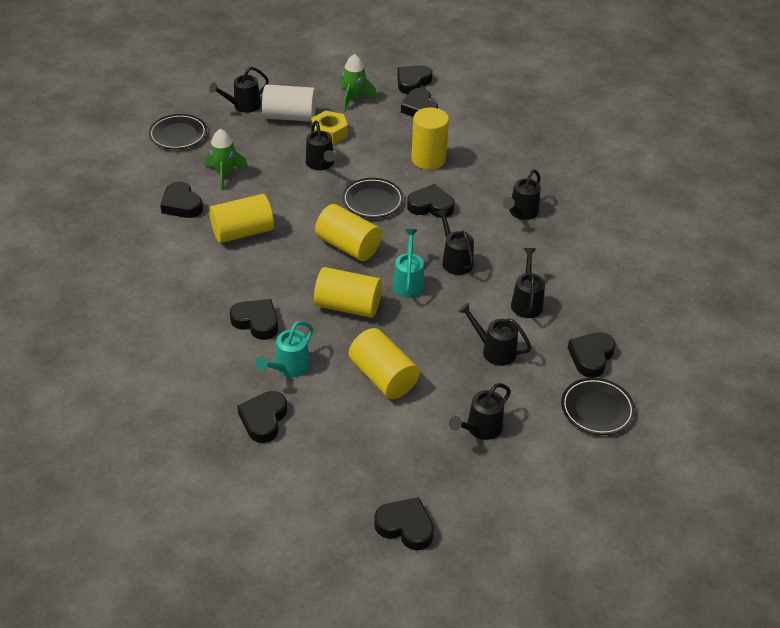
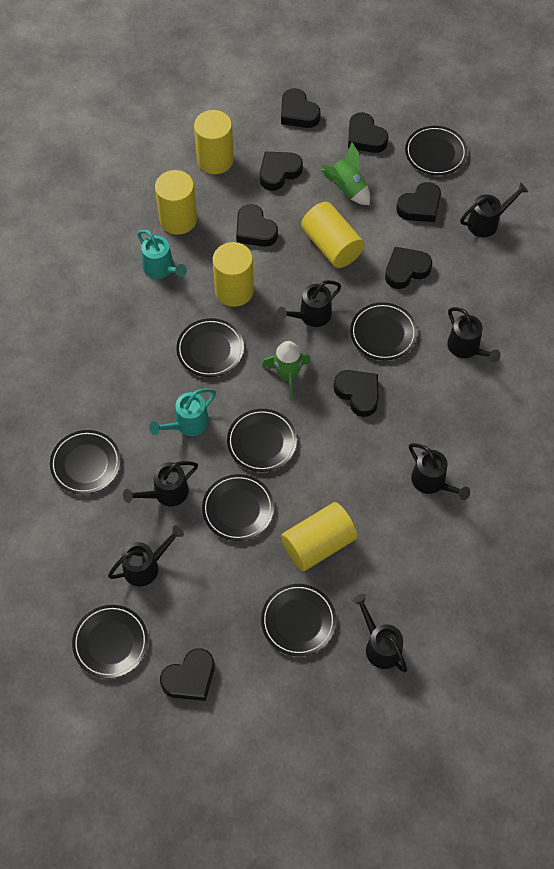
black plate: [149,114,207,149] [342,178,404,218] [561,378,635,435] = 3 -> [50,430,121,494] [72,605,148,679] [176,318,244,377] [202,474,274,541] [227,409,297,472] [261,584,336,656] [350,302,417,361] [405,126,467,175] = 8
white cylinder: [262,85,316,122] = 1 -> none = 0
yellow nut: [311,111,348,145] = 1 -> none = 0

